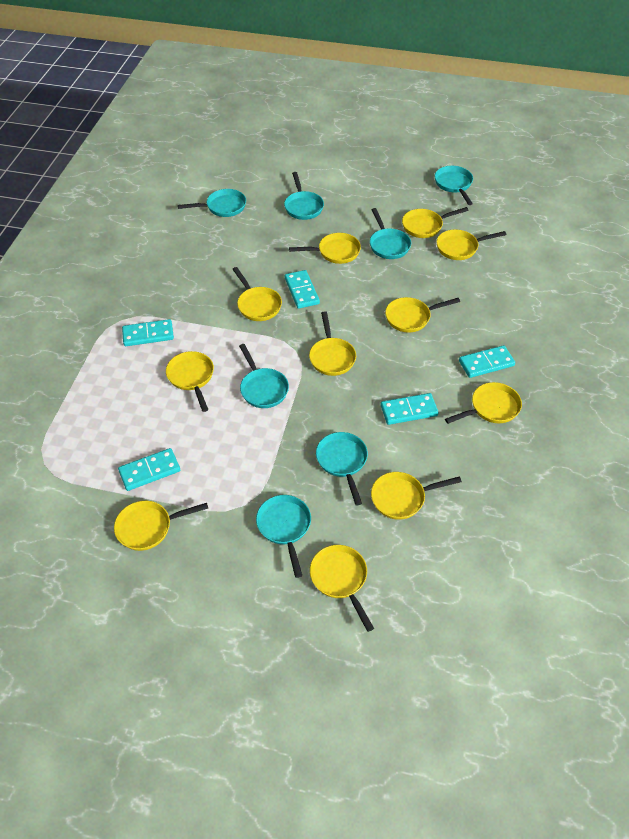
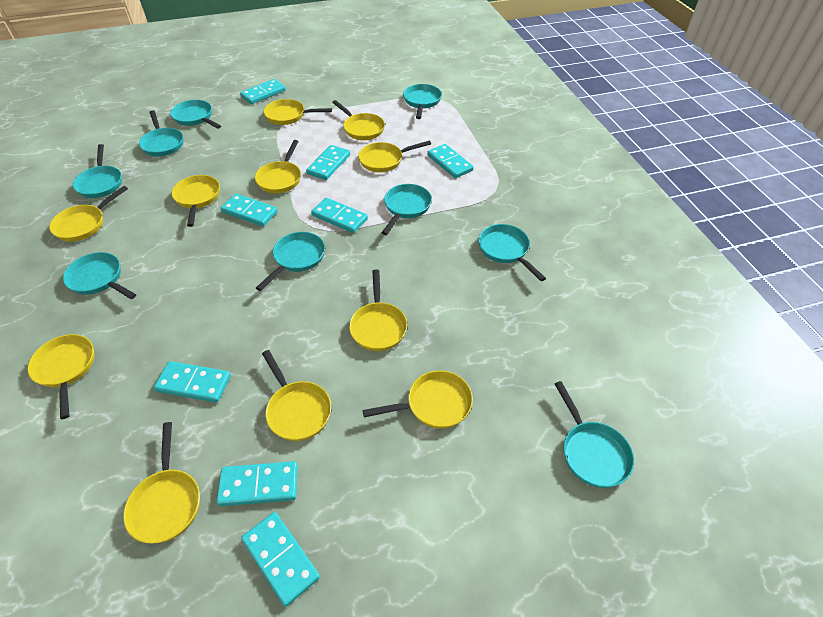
turquoise domino: [118,448,180,491] [122,319,174,346] [285,270,320,309] [381,393,439,425] [459,345,515,378] = 5 -> [154,361,231,403] [217,461,298,506] [221,194,278,227] [240,79,286,104] [241,512,320,607] [306,145,350,180] [311,198,368,233] [427,144,474,178] = 8
turquoise pan: [178,189,246,217] [239,344,289,408] [256,495,311,578] [284,172,324,220] [316,432,368,505] [370,208,411,259] [435,166,473,205] = 7 -> [63,252,136,299] [73,144,122,198] [139,110,183,156] [170,100,221,129] [256,232,325,291] [382,184,432,235] [403,84,442,119] [478,224,546,281] [555,381,634,488] = 9

